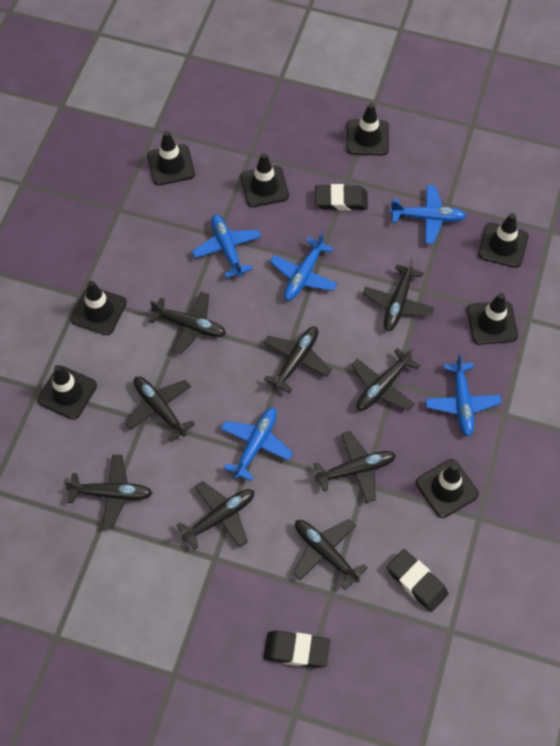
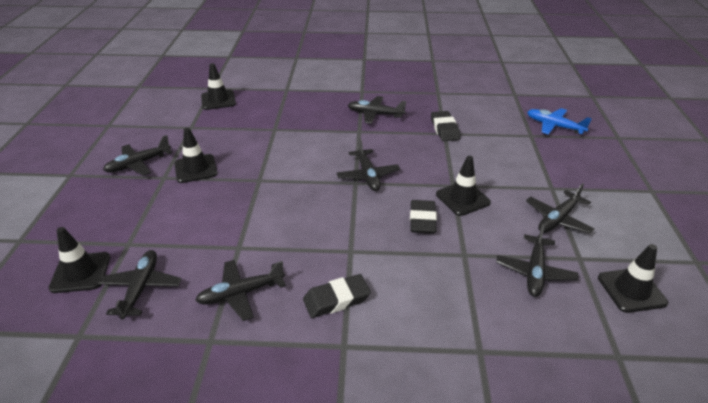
black plane: [64,455,153,529] [125,376,195,442] [149,292,226,354] [176,481,254,550] [263,326,332,394] [293,519,368,590] [313,431,396,503] [351,347,420,411] [363,258,434,331] = 9 -> [98,250,181,319] [103,135,172,176] [195,260,286,321] [337,139,400,191] [348,96,406,124] [496,224,578,297] [526,183,595,234] = 7
black traffic cone: [37,365,97,420] [70,281,127,335] [147,131,195,185] [240,153,289,207] [347,103,389,156] [416,459,479,518] [467,293,518,345] [478,213,528,268] = 8 -> [48,227,110,293] [174,127,218,183] [201,63,236,110] [436,156,491,216] [598,244,668,313] = 5
blue plane: [192,215,261,278] [221,408,293,481] [270,232,337,301] [390,185,466,244] [425,354,502,436] = 5 -> [527,108,592,135] = 1

